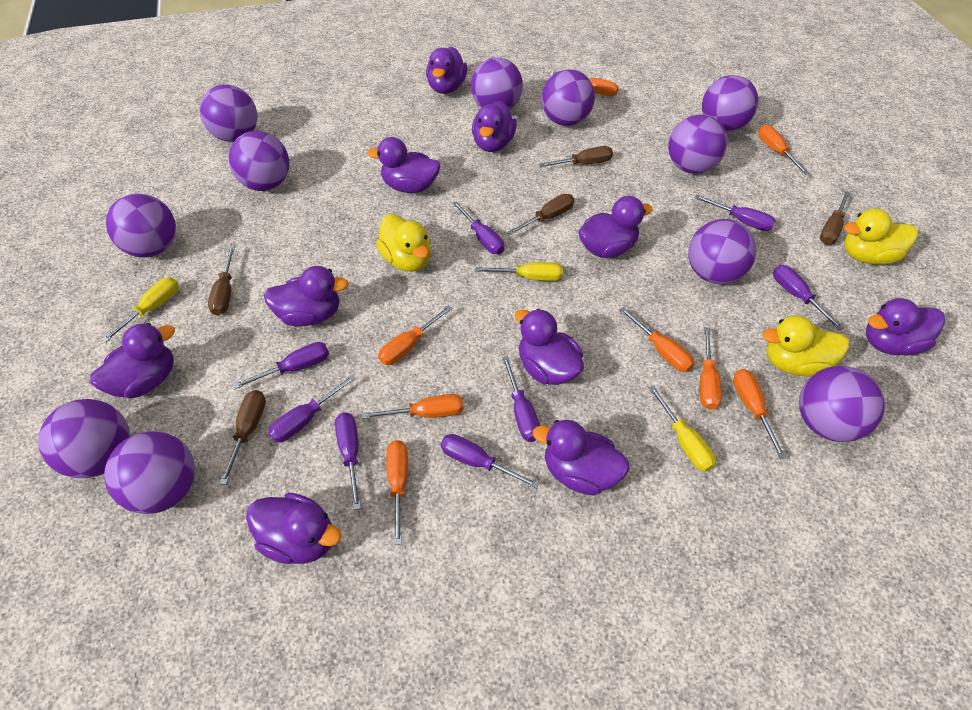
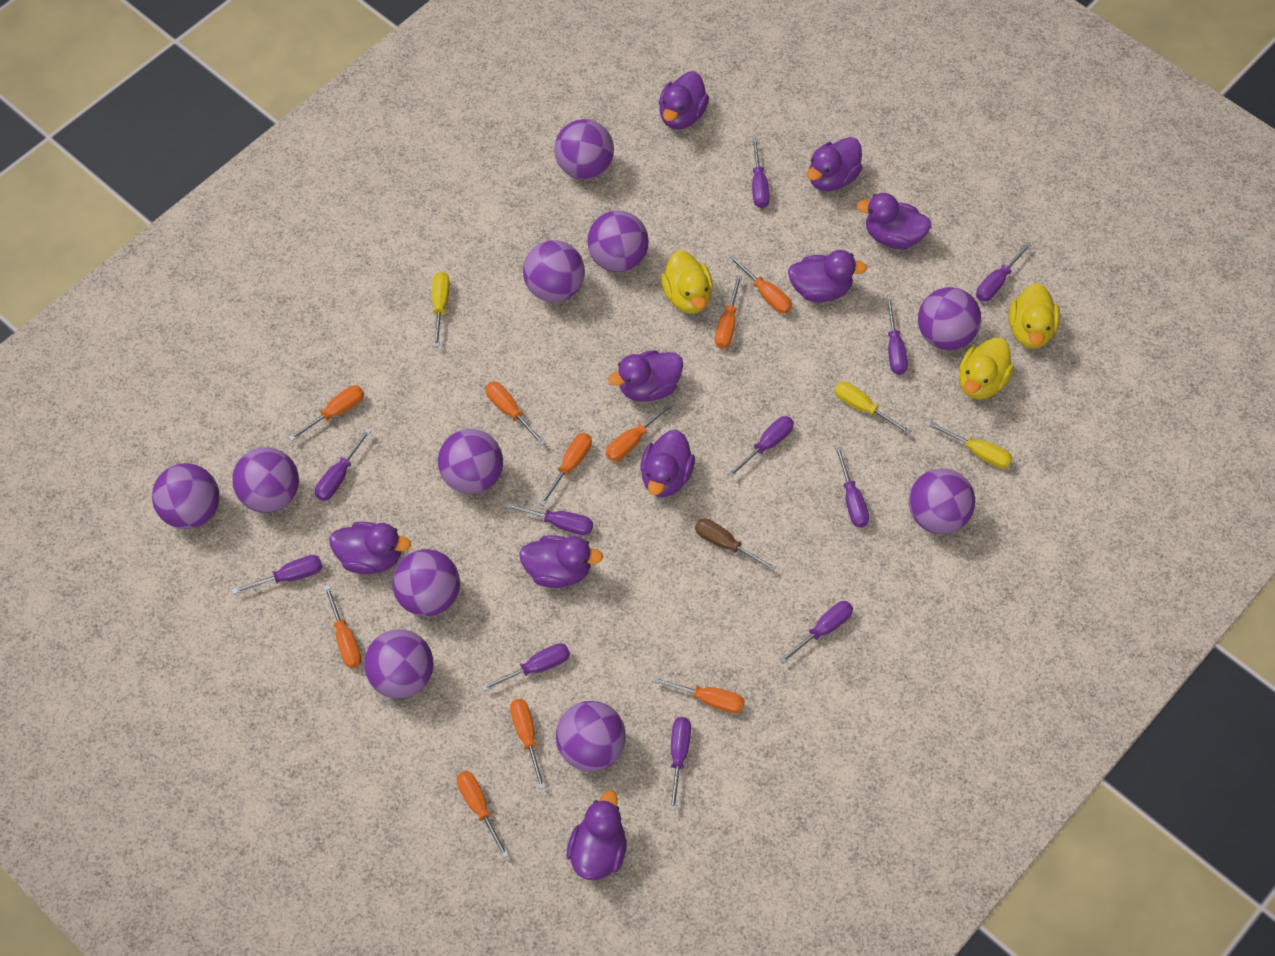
brown screwdriver: [208,246,235,316] [219,390,266,485] [508,194,575,235] [539,146,613,167] [820,191,850,245] = 5 -> [695,518,776,571] = 1
orange screwdriver: [362,394,464,419] [378,305,453,365] [386,440,408,545] [553,71,619,96] [620,307,695,372] [700,327,722,410] [733,369,787,459] [758,125,809,175] = 8 -> [288,385,364,441] [324,585,362,668] [457,771,509,858] [486,381,546,446] [510,699,546,789] [539,433,592,506] [606,401,674,461] [652,676,745,714] [715,275,742,349] [729,255,792,314] = 10
purple duck: [90,323,175,398] [246,493,341,564] [264,266,349,327] [367,137,441,193] [426,47,467,94] [472,101,517,152] [515,309,584,385] [533,420,630,496] [578,196,653,258] [866,298,945,355] = 10 -> [329,522,411,574] [519,535,603,588] [567,791,627,880] [608,350,683,402] [640,430,695,497] [659,71,709,129] [788,250,867,302] [807,137,863,191] [857,193,932,249] = 9
purple screwdriver: [233,342,329,389] [268,375,356,442] [335,413,361,510] [440,434,539,489] [452,201,505,254] [502,356,540,442] [694,195,775,231] [773,265,844,331] = 8 -> [232,555,323,594] [315,428,371,501] [481,643,570,691] [505,502,593,535] [670,717,691,811] [728,416,794,478] [752,138,770,208] [779,601,853,664] [835,447,869,528] [886,299,908,375] [976,242,1031,302] = 11

